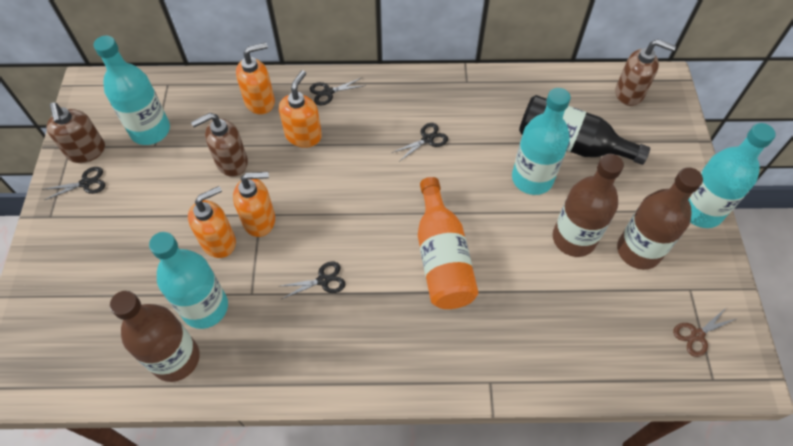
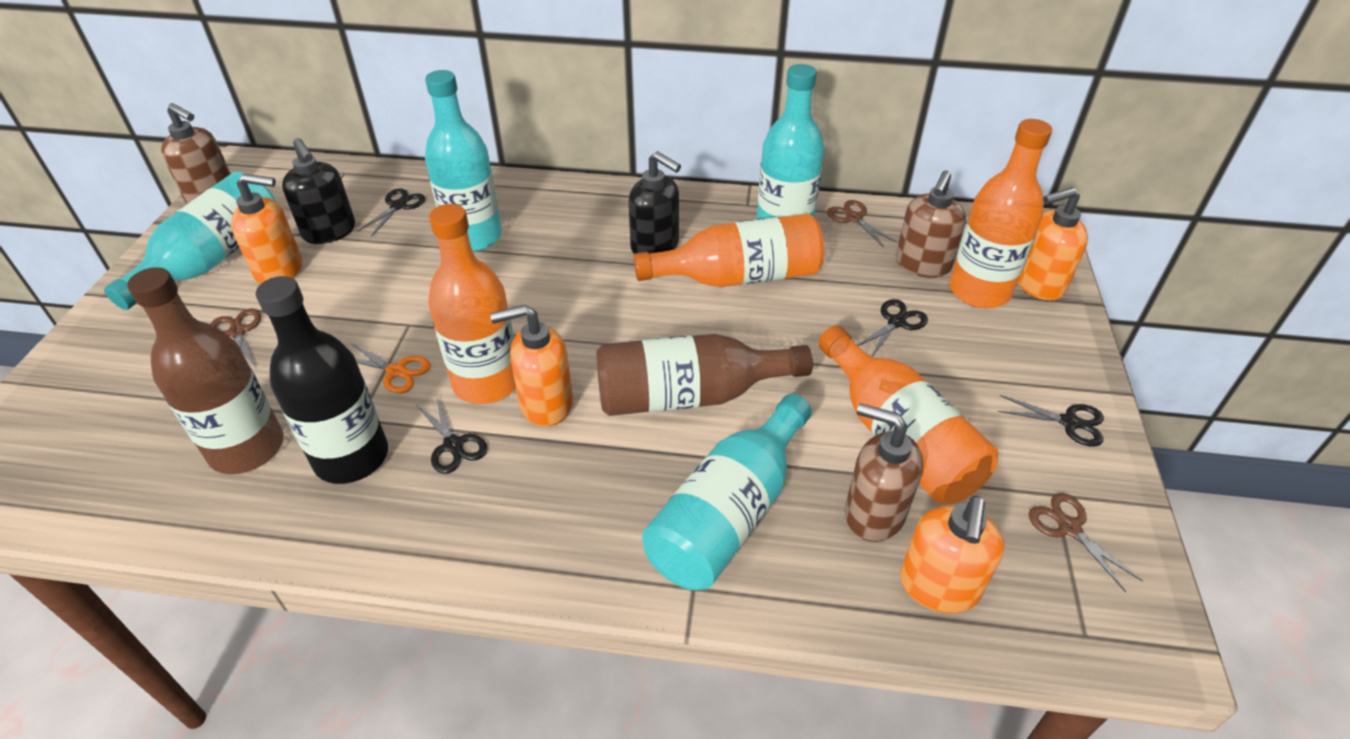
black soap dispenser: none = 0 -> [282,138,355,244] [628,151,681,254] = 2
brown bottle: [110,291,200,382] [553,154,624,257] [617,167,703,270] = 3 -> [127,267,283,474] [596,334,813,416] = 2
brown scissors: [673,307,738,357] = 1 -> [211,309,261,367] [827,200,898,247] [1029,493,1143,592] = 3
orange bottle: [418,177,479,309] = 1 -> [428,204,516,404] [634,213,824,287] [818,326,998,504] [949,119,1052,308] = 4
orange scissors: none = 0 -> [351,343,431,393] = 1

